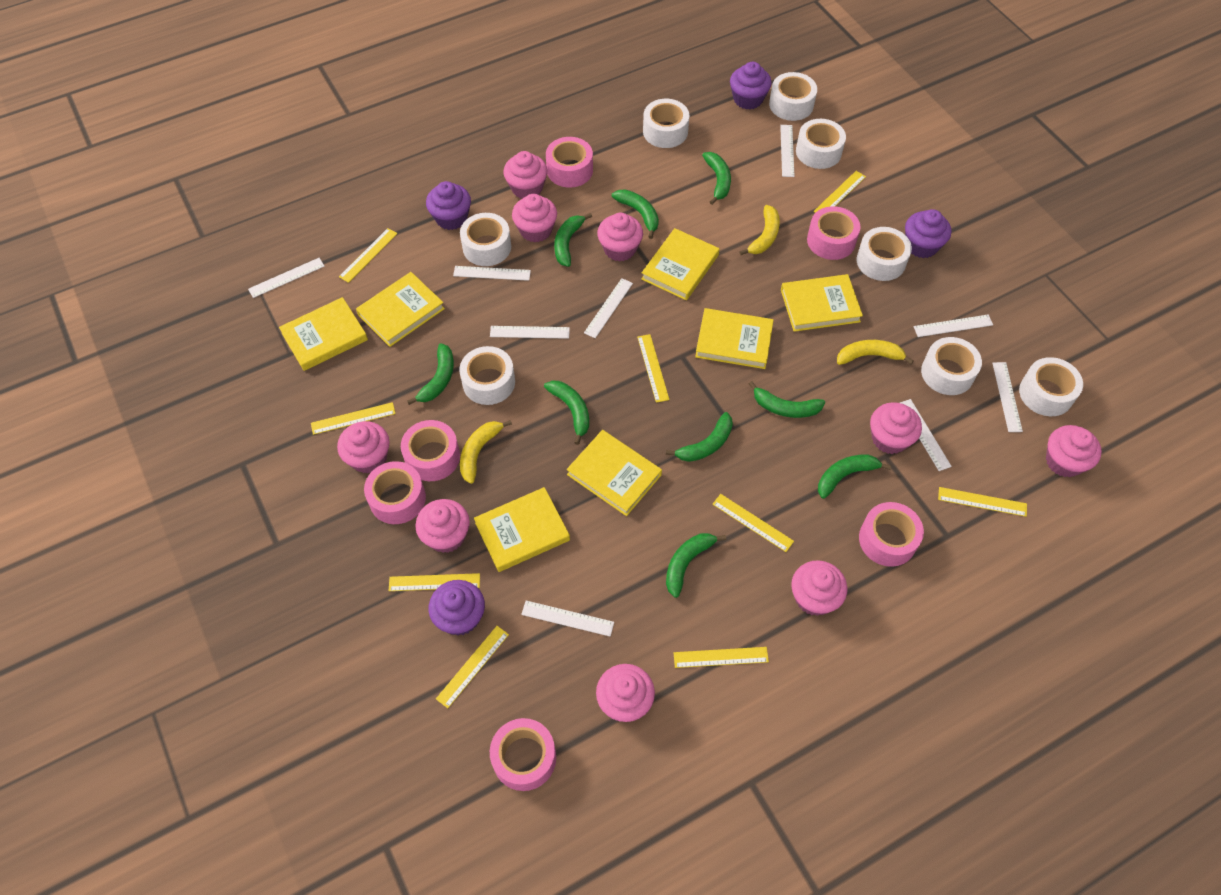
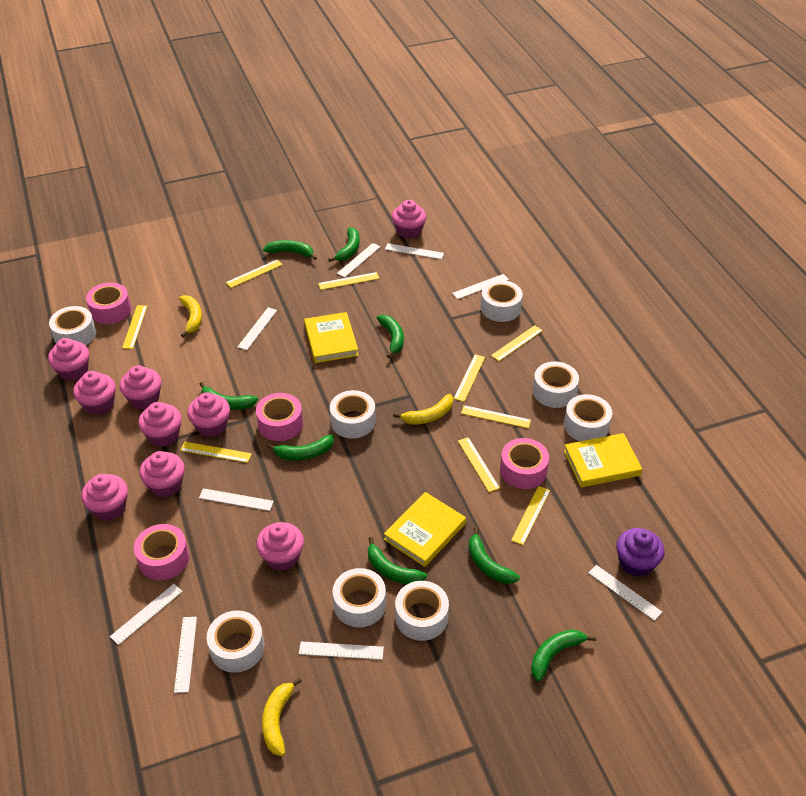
green banana: [407,343,454,405] [544,380,589,445] [554,213,592,267] [612,189,659,239] [666,412,733,462] [666,533,726,598] [702,152,731,205] [749,381,825,418] [818,455,891,499] = 9 -> [200,382,258,410] [263,240,317,260] [267,435,334,460] [328,227,360,262] [368,537,427,584] [377,315,404,358] [469,527,520,584] [531,629,596,681] = 8
pink tape: [364,461,426,524] [401,420,460,481] [490,718,556,791] [546,137,593,188] [807,206,860,260] [859,502,924,567] = 6 -> [86,282,131,324] [134,524,189,580] [256,393,303,441] [500,438,549,489] = 4
purple cupcake: [426,181,471,230] [428,580,485,636] [730,62,772,110] [905,209,951,258] = 4 -> [616,528,665,577] = 1
yellow book: [279,297,368,371] [356,272,445,347] [474,487,570,572] [567,430,662,516] [641,228,719,300] [695,308,774,369] [781,274,863,332] = 7 -> [304,312,359,363] [384,492,466,567] [564,433,642,487] = 3

